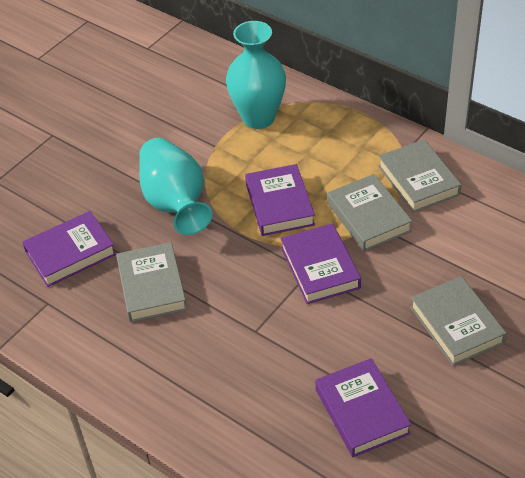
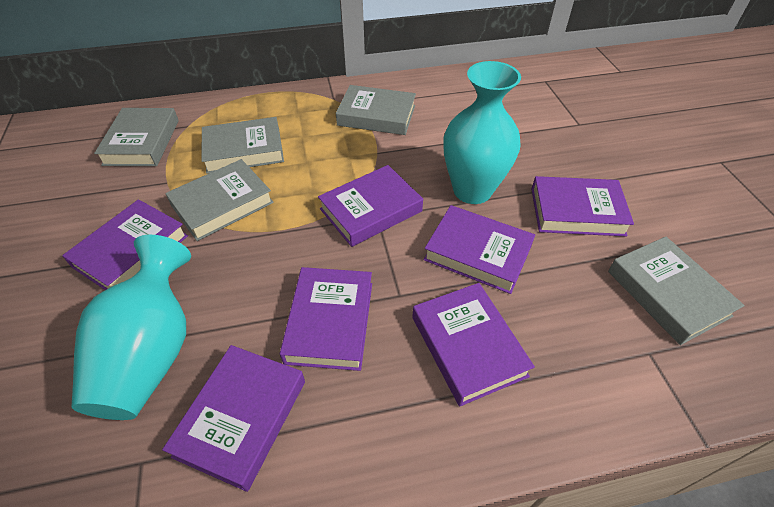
grey book: [116,242,187,322] [327,174,412,251] [378,139,461,213] [410,276,507,366] = 4 -> [94,108,179,166] [165,159,274,241] [201,117,284,174] [336,85,416,135] [608,237,745,345] = 5
purple book: [22,211,116,287] [245,164,315,236] [281,223,361,304] [315,358,411,457] = 4 -> [62,199,188,290] [162,345,305,492] [280,267,372,371] [318,165,423,247] [412,283,535,406] [424,205,535,294] [531,176,634,236] = 7

